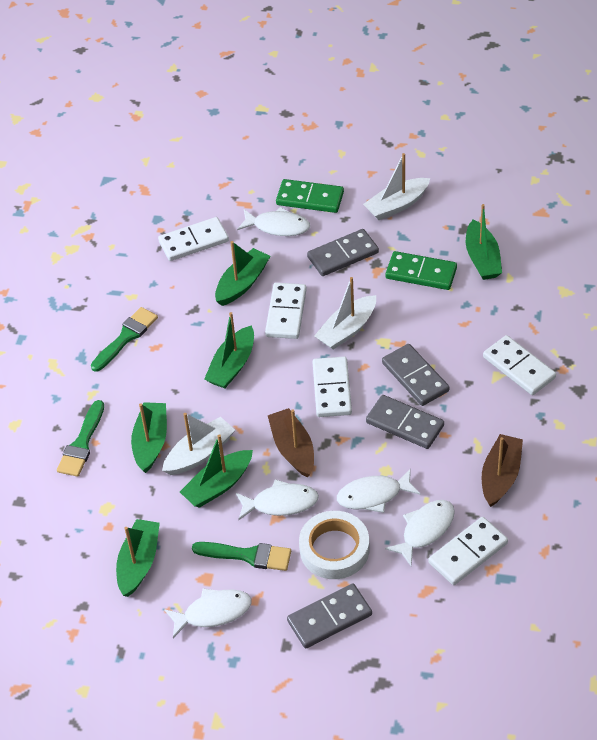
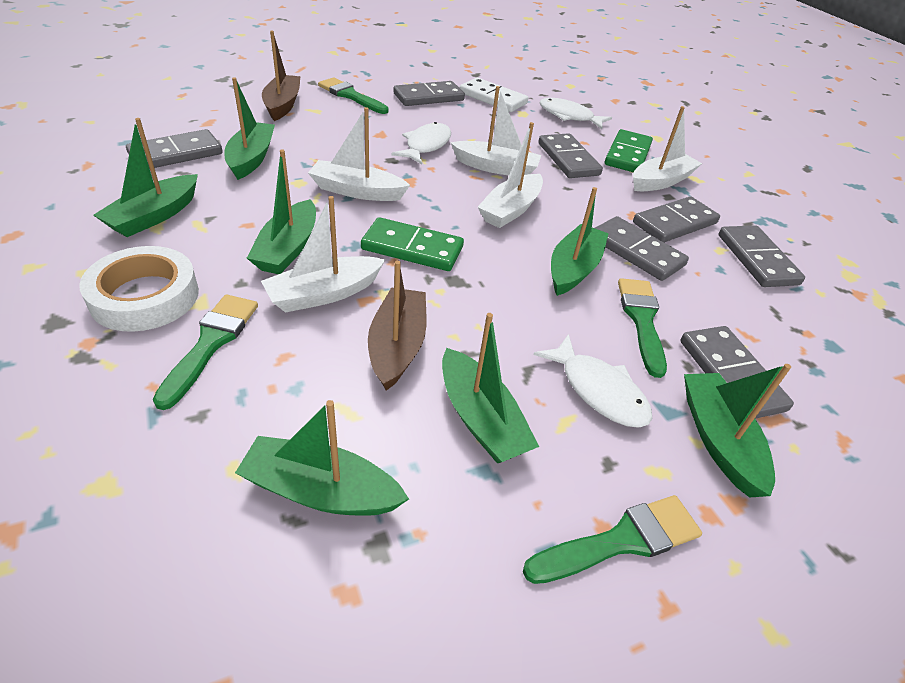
green boat: [116,519,160,597] [131,402,167,473] [180,434,253,508] [204,312,254,388] [215,241,270,306] [466,204,502,280] = 6 -> [93,118,198,237] [224,77,275,180] [235,400,409,516] [247,150,316,274] [442,313,539,463] [551,187,609,296] [684,364,791,498] = 7
green brush: [57,400,104,477] [91,307,158,372] [192,542,291,571] = 3 -> [153,294,258,410] [318,77,389,114] [523,495,702,584] [618,278,667,378] = 4
grey domino: [287,583,372,648] [307,229,379,276] [366,395,444,449] [382,344,449,406] = 4 -> [126,129,223,169] [393,81,465,106] [538,133,603,178] [595,216,689,281] [633,196,720,242] [680,326,794,419] [718,226,805,287] = 7
white boat: [162,413,235,475] [314,277,376,350] [363,153,430,220] = 3 -> [261,196,385,313] [308,107,410,201] [450,86,541,176] [478,122,543,228] [633,106,702,191] = 5
white domino: [158,217,229,261] [265,283,307,339] [312,357,352,417] [429,517,508,585] [483,335,556,395] = 5 -> [460,78,528,112] = 1
white fish: [164,588,252,638] [236,479,319,520] [237,207,310,236] [337,468,421,513] [385,500,455,566] = 5 -> [391,122,451,165] [534,334,652,428] [539,98,612,129] = 3

